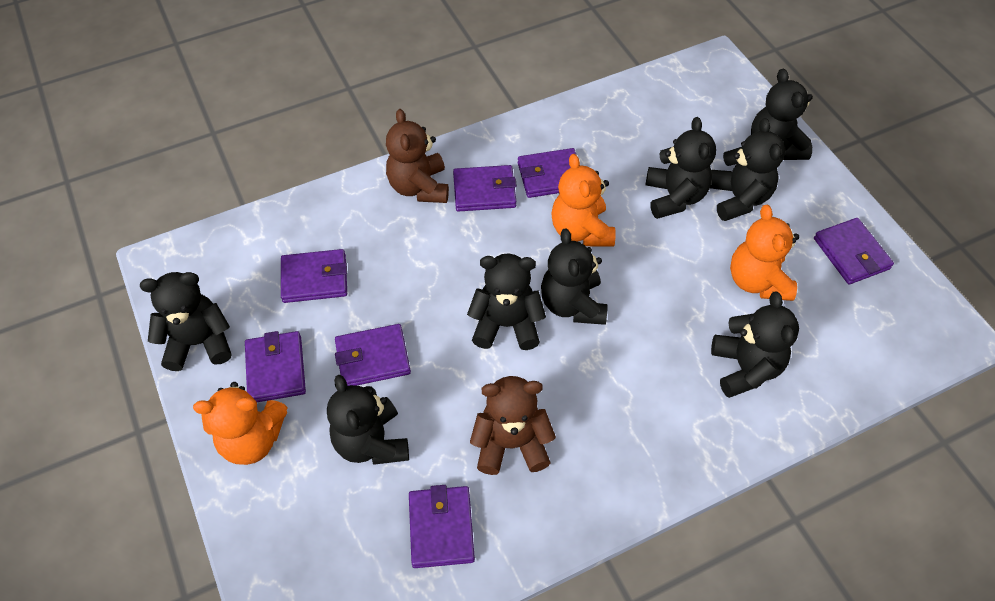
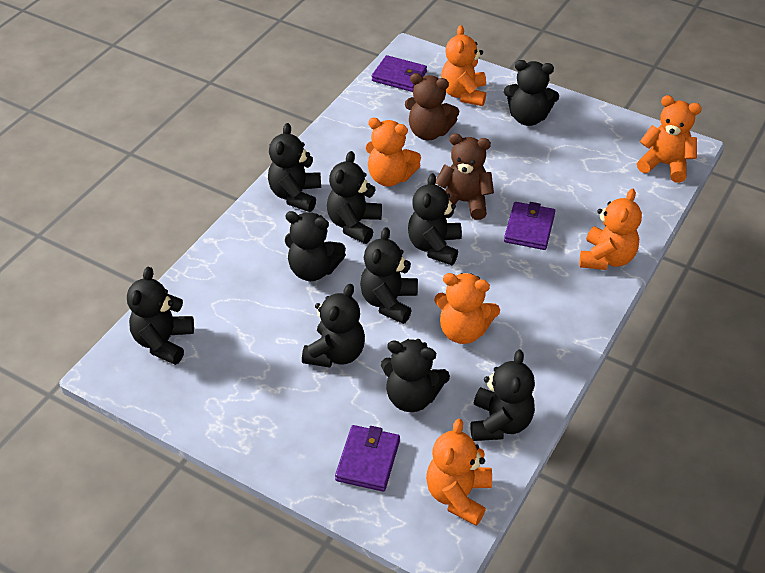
black teddy bear: [140,272,231,371] [327,375,409,465] [467,254,546,350] [541,229,608,325] [646,117,716,219] [710,118,785,221] [711,292,799,398] [751,69,813,160] = 8 -> [127,267,194,365] [268,123,321,212] [285,211,346,281] [302,284,365,367] [327,151,382,244] [360,227,418,324] [381,339,450,412] [408,173,462,265] [470,350,535,441] [504,60,559,126] = 10
orange teddy bear: [193,382,288,465] [551,154,616,246] [730,205,799,301] = 3 -> [365,118,421,187] [426,419,492,526] [434,273,500,344] [441,25,486,106] [579,189,642,270] [637,95,702,183] = 6
purple wallet: [245,331,306,402] [281,249,347,303] [335,324,411,386] [409,485,475,568] [453,165,517,212] [518,148,576,198] [814,218,894,285] = 7 -> [335,425,400,492] [372,55,427,92] [504,202,555,250] = 3

